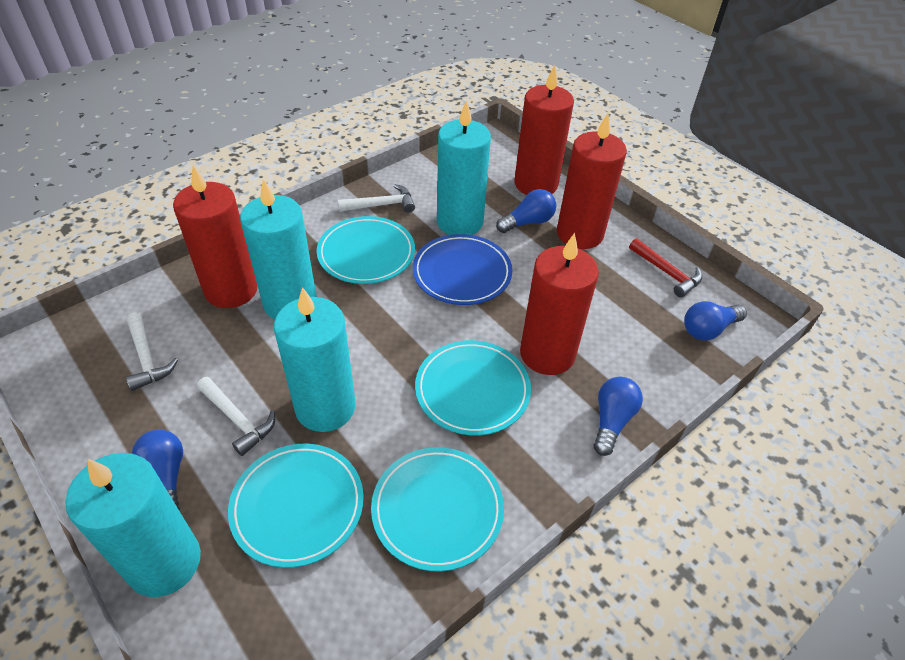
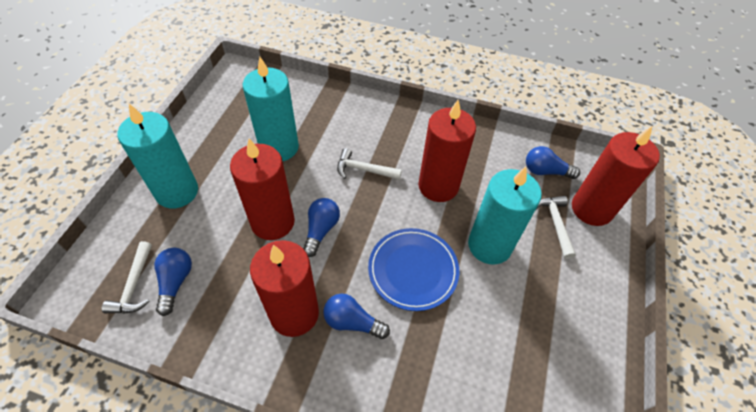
red hammer: [629,238,702,297] = 1 -> none = 0
turquoise candle: [65,453,201,597] [240,179,317,320] [274,287,356,432] [437,100,491,235] = 4 -> [118,104,198,209] [243,57,299,161] [468,167,542,264] = 3
turquoise plate: [228,444,364,568] [317,216,415,284] [371,447,504,571] [415,340,531,436] = 4 -> none = 0

